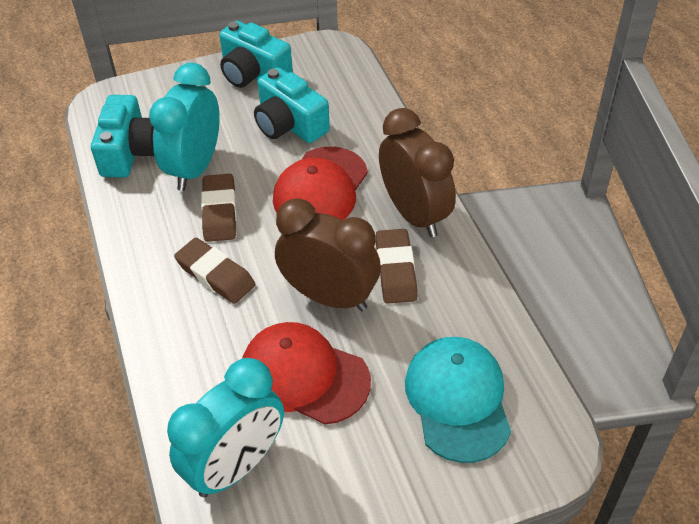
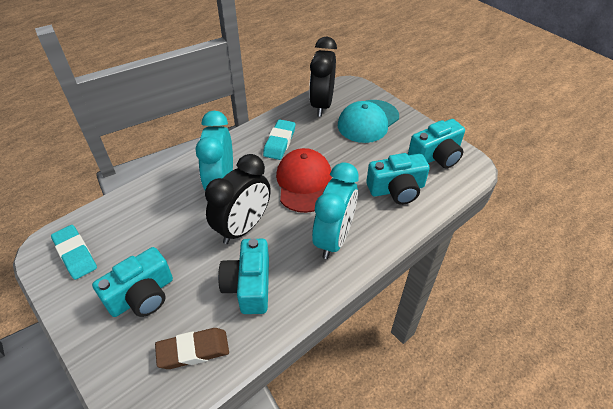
black clock: none = 0 -> [205,154,271,244] [309,37,337,117] = 2
brown clock: [275,198,381,311] [379,108,456,237] = 2 -> none = 0
brown eraser: [174,238,256,304] [201,174,237,242] [375,229,417,304] = 3 -> [155,328,229,369] = 1
red cap: [242,322,371,425] [273,147,368,220] = 2 -> [276,148,332,213] = 1
turquoise camera: [91,95,154,178] [219,21,293,88] [254,67,330,143] = 3 -> [92,247,173,317] [218,238,269,314] [366,153,430,205] [408,119,465,169] = 4
turquoise eraser: none = 0 -> [51,225,97,280] [263,119,295,160] = 2

